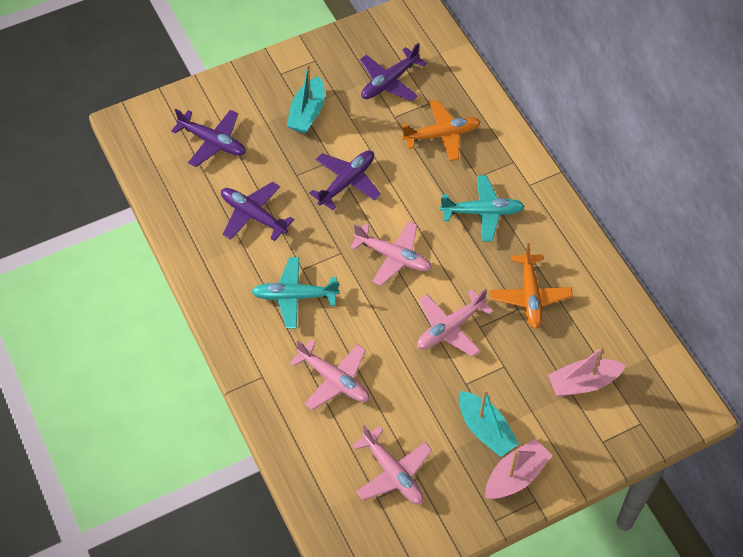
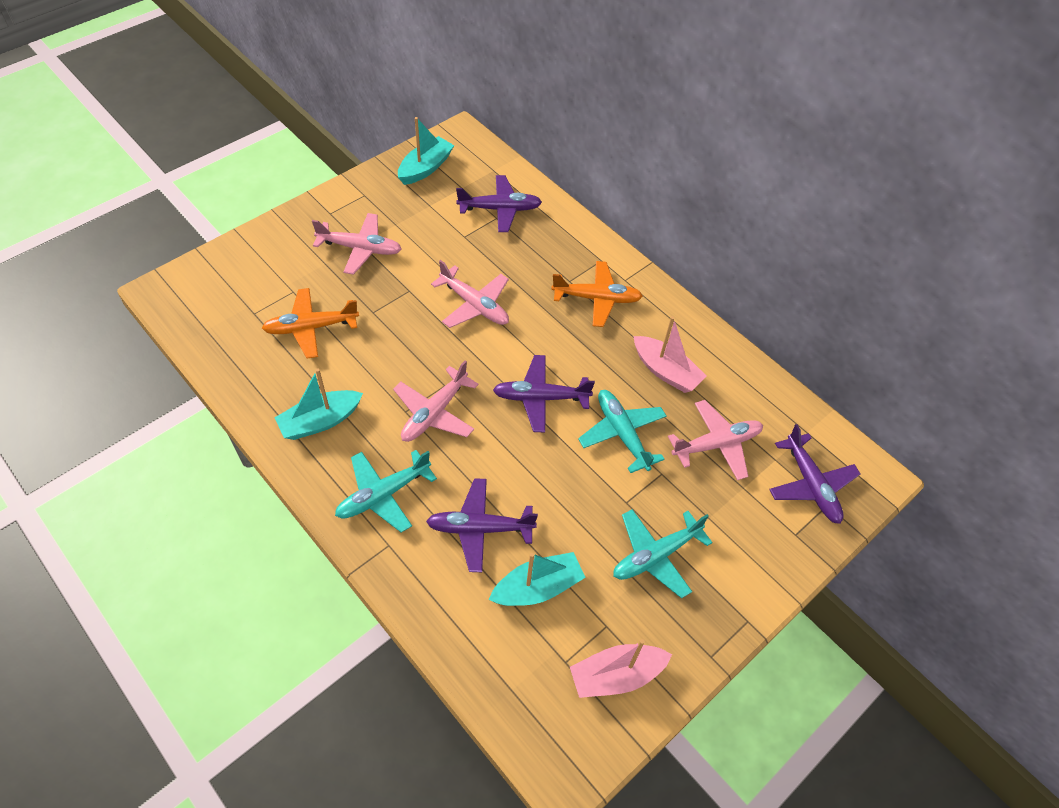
turquoise boat: [287,64,325,134] [459,389,520,457] = 2 -> [274,368,363,440] [398,117,454,185] [489,552,586,606] = 3
turquoise plane: [251,257,340,329] [440,175,525,242] = 2 -> [335,450,437,533] [578,390,666,473] [613,509,713,598] = 3

